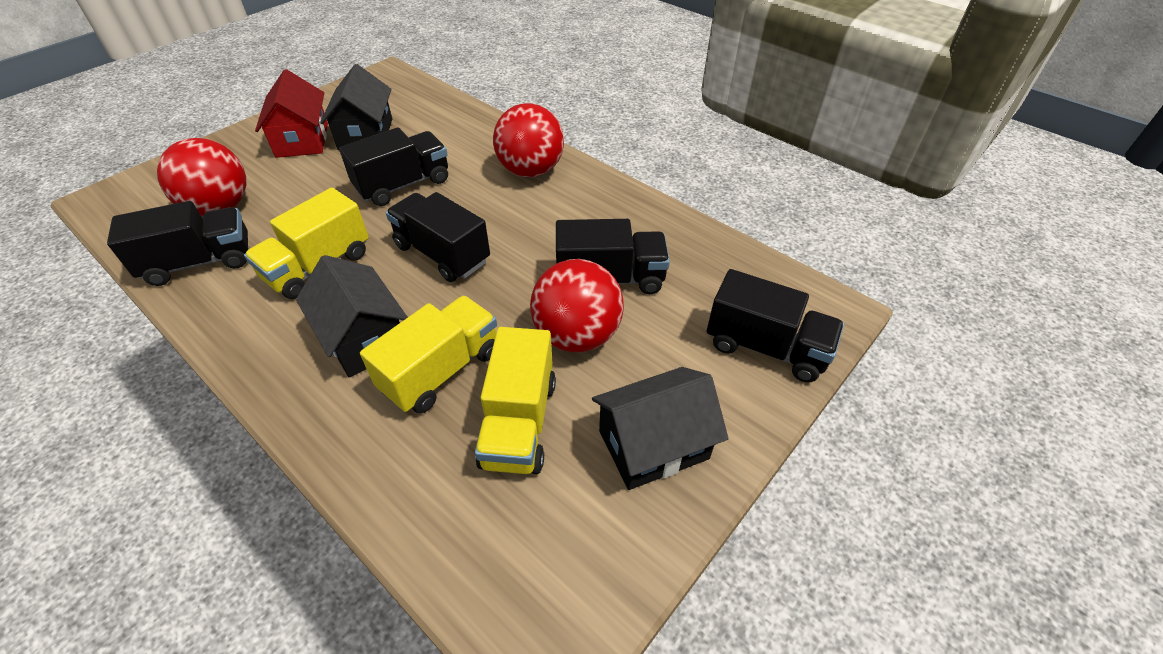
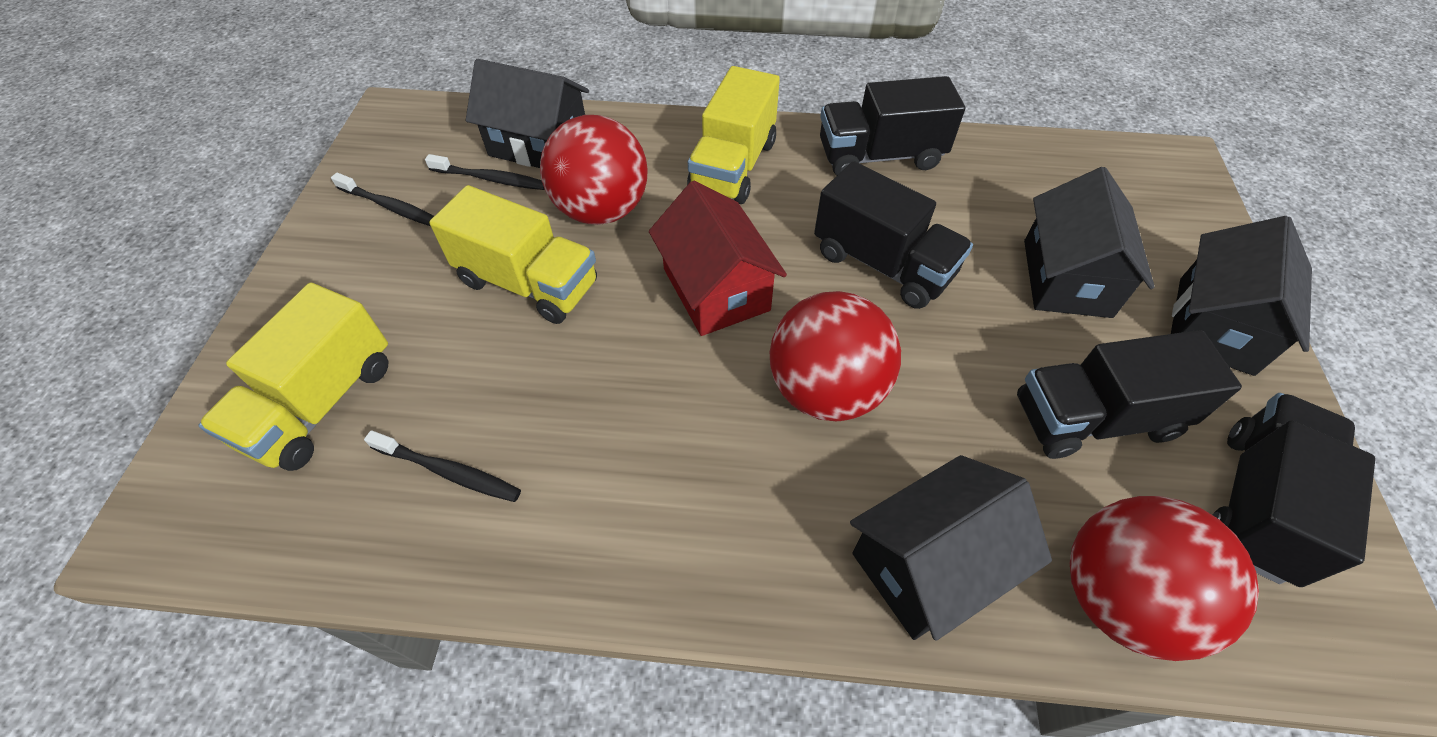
black house: [296,255,408,378] [320,64,392,150] [592,367,729,490] = 3 -> [466,59,589,168] [850,455,1052,641] [1024,167,1155,318] [1171,216,1312,376] = 4
black toothbrush: none = 0 -> [331,173,434,226] [364,430,521,502] [425,154,545,190] = 3
black truck: [107,201,248,286] [339,127,448,206] [386,192,490,282] [556,219,670,294] [707,269,844,382] = 5 -> [814,161,973,309] [820,76,965,176] [1017,330,1242,459] [1212,393,1375,587] = 4

